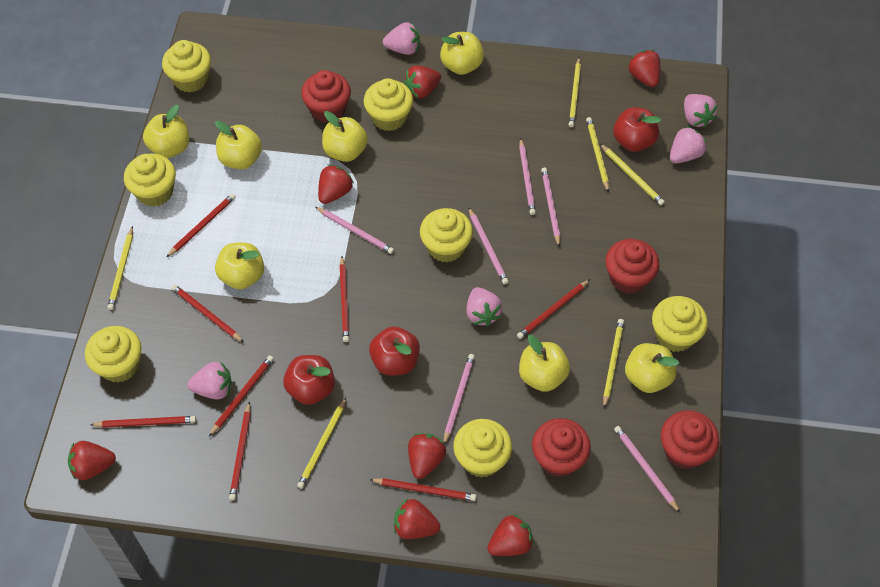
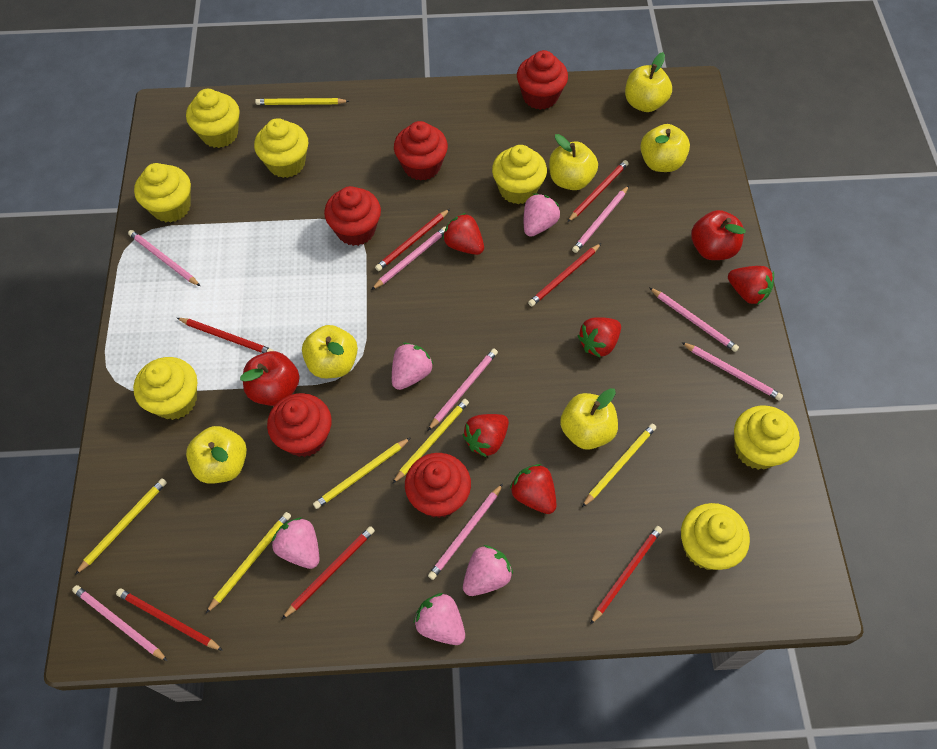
pink pencil: [315,207,394,254] [444,354,475,445] [468,207,509,285] [519,138,536,215] [541,168,560,247] [614,426,680,513] = 6 -> [72,585,167,661] [128,230,200,286] [372,227,446,290] [428,348,498,431] [428,484,503,580] [572,186,629,253] [649,287,739,352] [681,342,783,401] = 8
red apple: [283,355,335,405] [369,326,420,376] [613,107,661,152] = 3 -> [240,351,300,406] [691,210,746,260] = 2
red cupcake: [301,70,351,123] [532,418,591,477] [605,239,659,294] [661,410,719,469] = 4 -> [267,393,332,457] [324,186,381,246] [394,121,448,181] [405,453,471,518] [517,50,568,110] = 5
red pencil: [91,416,196,428] [167,193,236,257] [171,284,244,342] [209,355,274,436] [229,401,251,501] [340,257,349,342] [369,478,476,501] [517,279,590,339] = 8 -> [116,588,223,651] [177,318,274,353] [282,526,375,619] [375,209,450,271] [528,243,601,307] [567,160,629,222] [590,526,662,625] = 7
red strawberry: [68,441,116,480] [318,164,354,204] [394,498,440,539] [404,66,441,98] [408,433,446,479] [487,514,534,556] [628,50,660,87] = 7 -> [442,213,484,255] [462,414,509,458] [510,464,556,514] [578,318,621,358] [728,266,774,305] = 5
yellow apple: [143,105,189,158] [215,120,262,169] [215,242,264,289] [322,111,368,162] [440,32,484,75] [519,335,570,392] [625,343,680,393] = 7 -> [186,426,247,484] [302,325,358,378] [549,134,598,190] [560,388,618,450] [625,52,672,112] [640,124,690,172] = 6

